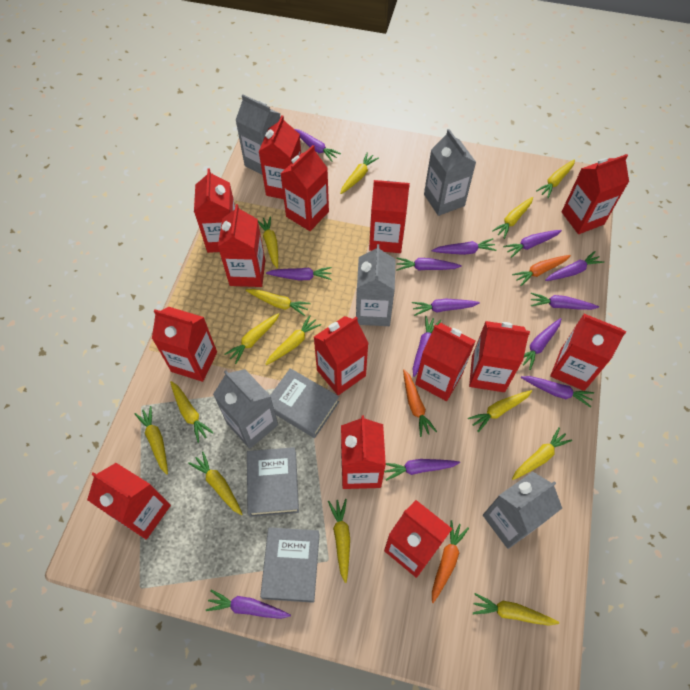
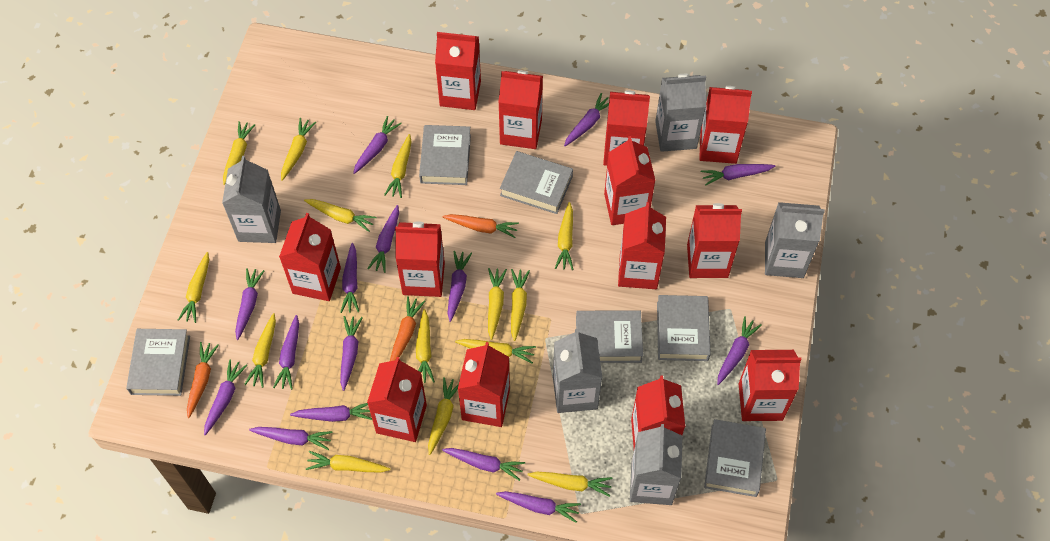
grey book: [247,447,299,517] [260,527,320,603] [270,368,339,438] = 3 -> [126,329,190,396] [419,125,471,185] [500,151,573,214] [576,310,643,363] [657,295,711,361] [704,419,766,497] = 6
purple carrot: [206,590,291,619] [266,267,332,280] [295,129,341,162] [384,459,460,481] [396,257,462,271] [412,299,480,316] [413,316,441,377] [432,238,497,255] [503,230,562,258] [521,376,594,408] [523,318,561,370] [531,293,599,310] [545,251,604,281] = 13 -> [204,360,247,435] [235,268,265,340] [249,427,333,450] [273,315,299,390] [290,403,372,422] [340,243,359,313] [340,316,363,391] [353,116,402,174] [367,205,399,273] [442,448,525,481] [448,251,472,322] [496,491,581,523] [564,93,609,146] [701,164,775,186] [717,316,762,385] = 15
red carton: [87,463,171,540] [152,307,217,382] [194,169,235,253] [218,204,265,287] [259,115,301,199] [280,145,329,231] [314,316,368,395] [341,415,386,489] [369,180,410,253] [384,500,452,578] [415,323,476,401] [469,321,530,392] [550,314,626,391] [562,154,629,234] = 14 -> [279,213,341,301] [367,357,427,442] [395,221,445,297] [435,32,481,110] [458,342,510,427] [498,70,543,149] [603,90,650,166] [604,136,656,225] [618,202,666,289] [631,376,685,448] [687,203,742,278] [699,86,752,164] [739,350,801,421] = 13

